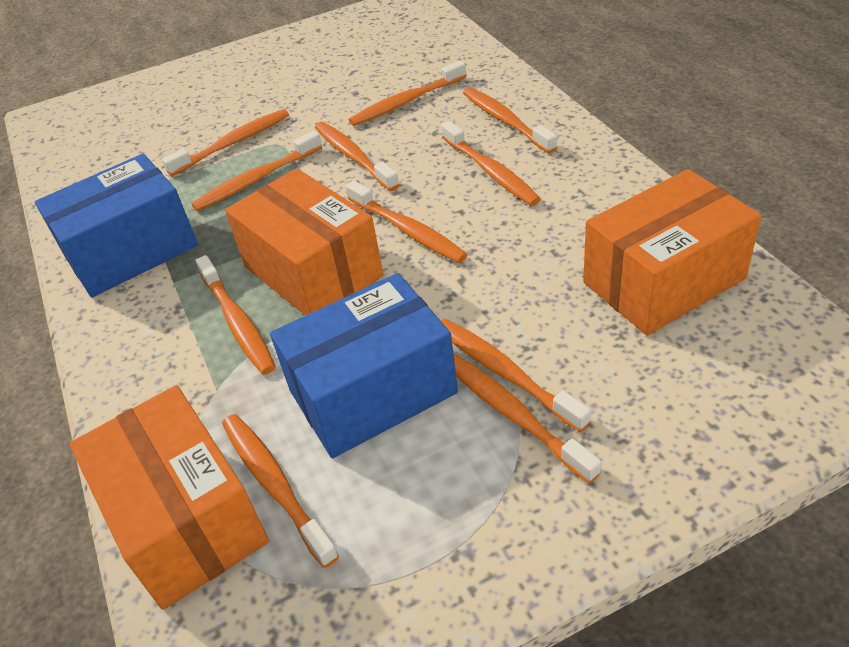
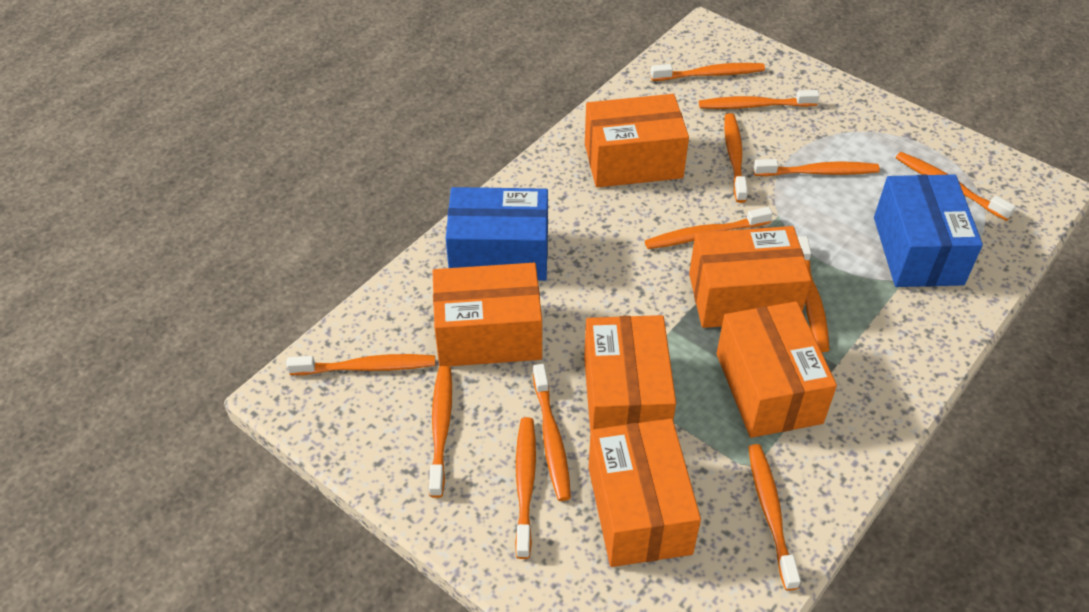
orange box: [69,385,269,610] [225,168,383,316] [583,169,761,336] = 3 -> [433,263,542,366] [584,315,676,432] [585,94,689,188] [588,419,701,567] [689,226,811,328] [717,301,837,438] = 6
orange toothbrush: [162,109,289,176] [191,131,322,211] [195,255,276,375] [222,414,339,568] [315,122,400,191] [346,180,468,263] [348,61,467,126] [441,121,541,206] [441,319,591,432] [453,353,601,484] [463,88,558,154] = 11 -> [287,354,435,375] [429,366,452,498] [515,417,536,559] [533,364,571,501] [645,207,773,249] [651,63,765,81] [699,90,820,109] [724,113,748,203] [748,444,801,591] [754,159,880,176] [798,236,829,352] [896,152,1016,221] = 12

